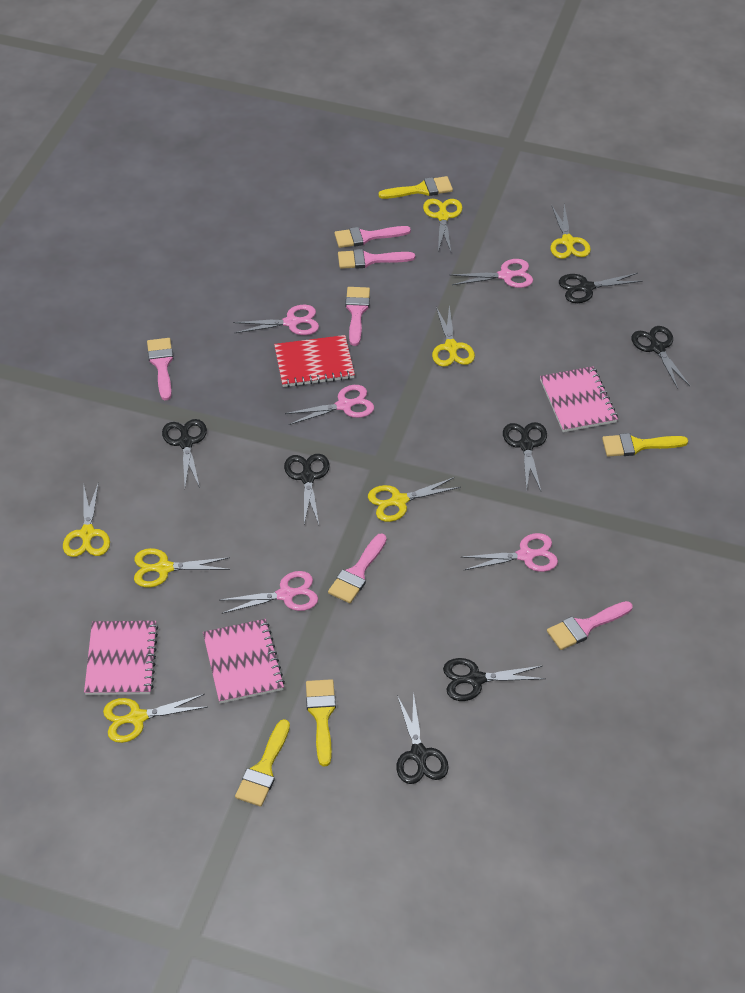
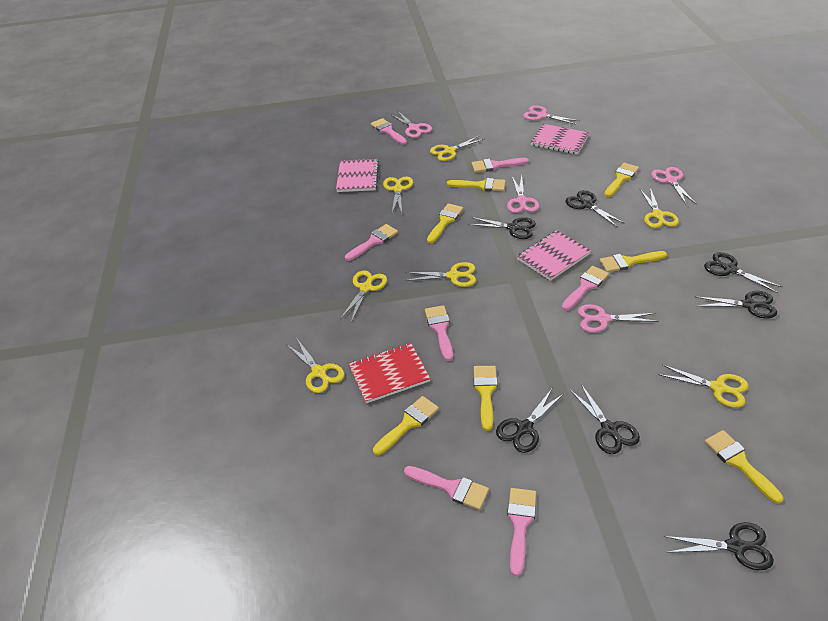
pink brush: [147,338,173,400] [328,533,387,603] [334,226,411,248] [338,249,415,269] [345,287,370,346] [547,601,633,650] = 6 -> [345,224,398,261] [371,118,407,145] [404,466,489,510] [425,305,453,361] [472,158,529,173] [507,488,536,576] [562,266,609,311] = 7
yellow brush: [235,719,290,807] [306,679,336,766] [378,176,453,199] [602,433,688,457] = 4 -> [373,396,439,455] [427,203,463,243] [447,178,506,191] [474,366,498,431] [600,251,667,272] [604,163,639,197] [705,430,784,504] = 7

